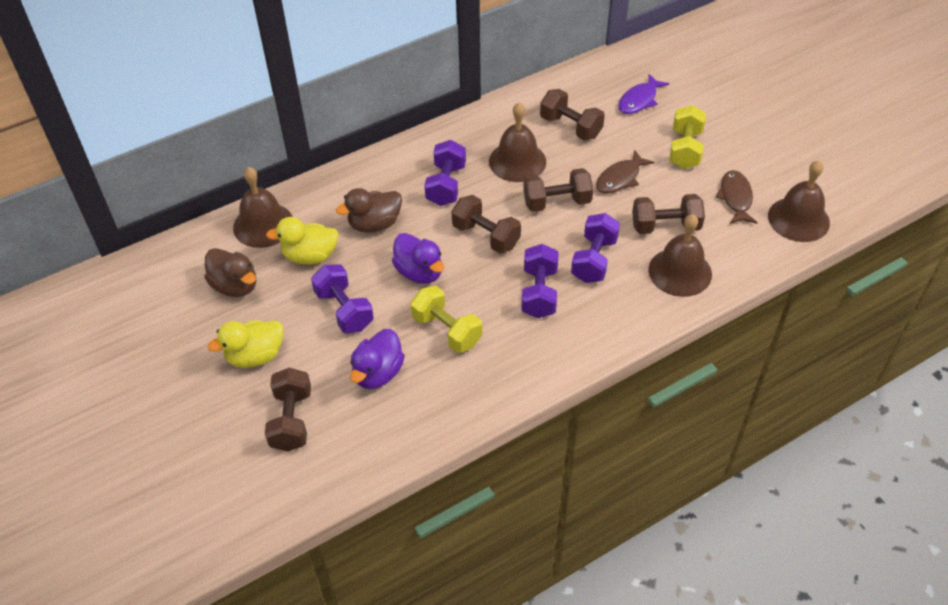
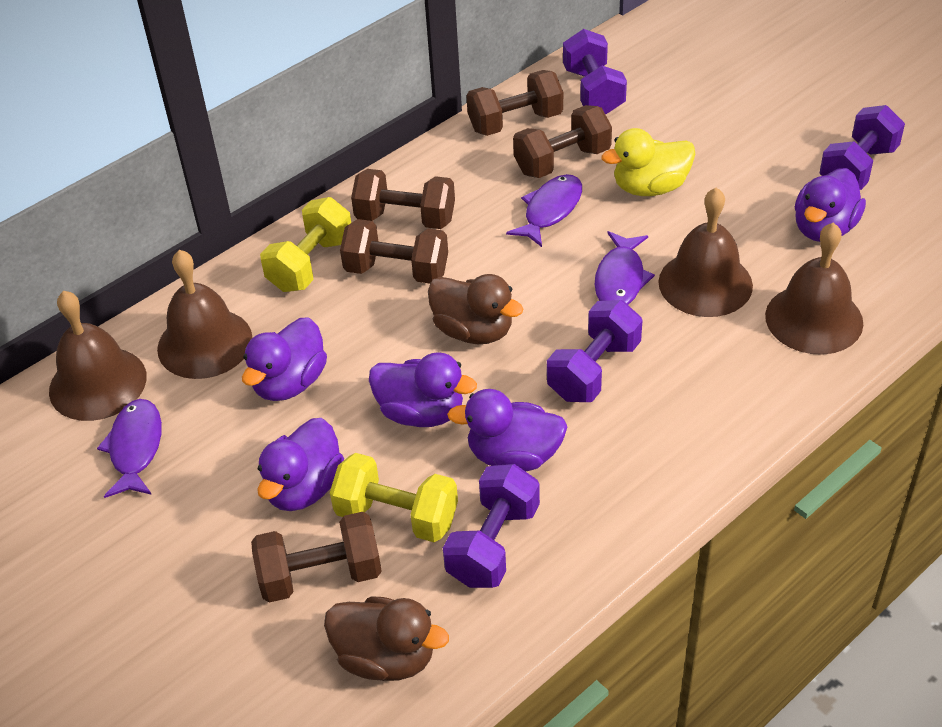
brown fish: [596,150,655,193] [716,170,758,224] = 2 -> none = 0
purple duck: [350,329,405,389] [392,233,444,284] = 2 -> [242,317,327,401] [257,418,344,511] [369,352,477,427] [447,389,567,472] [795,168,866,242] = 5
purple fish: [618,74,669,114] = 1 -> [97,399,162,498] [506,174,582,247] [594,231,655,305] = 3
yellow duck: [208,320,284,368] [266,217,339,264] = 2 -> [601,128,695,196] = 1

